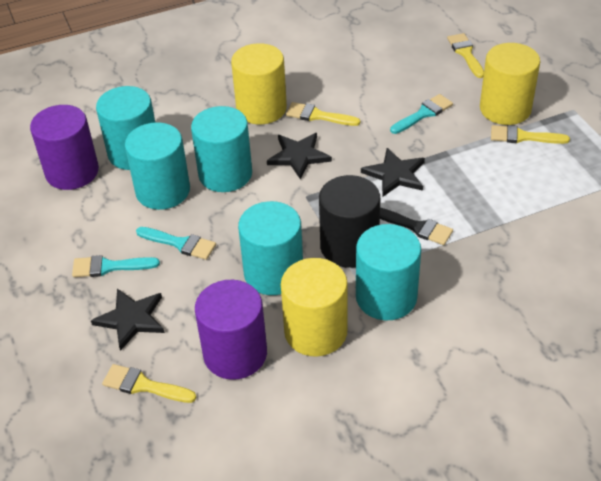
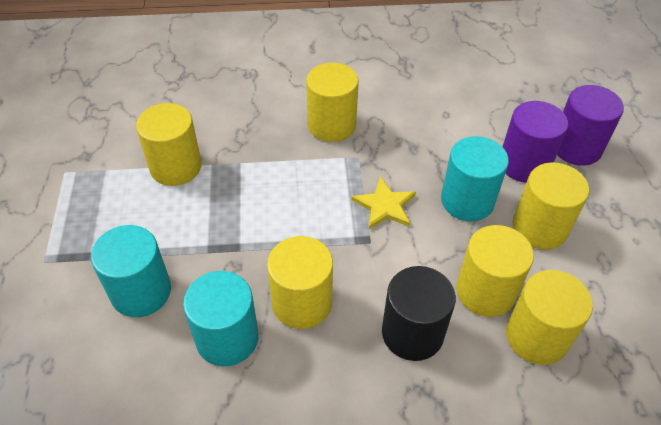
black brush: [380,208,453,245] = 1 -> none = 0
black star: [91,289,165,351] [267,133,332,180] [361,148,425,197] = 3 -> none = 0
turquoise brush: [72,255,160,277] [136,227,216,260] [390,94,453,134] = 3 -> none = 0
turquoise cylinder: [96,86,155,170] [125,122,190,210] [191,106,252,192] [238,201,303,295] [356,224,421,320] = 5 -> [91,225,171,317] [183,271,259,366] [441,136,509,221] = 3
yellow brush: [102,364,196,403] [286,102,360,126] [447,33,484,78] [491,125,570,144] = 4 -> none = 0
yellow cylinder: [231,43,287,124] [281,258,348,357] [480,43,540,125] = 3 -> [136,103,202,186] [267,236,333,329] [306,63,359,142] [456,225,534,317] [506,270,593,365] [513,162,589,250] = 6
yellow star: none = 0 -> [351,176,416,229] = 1

